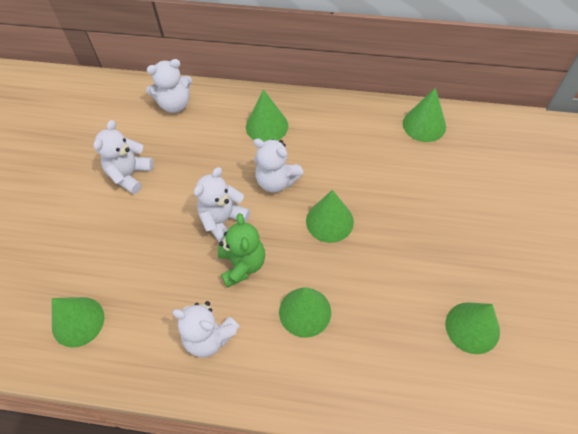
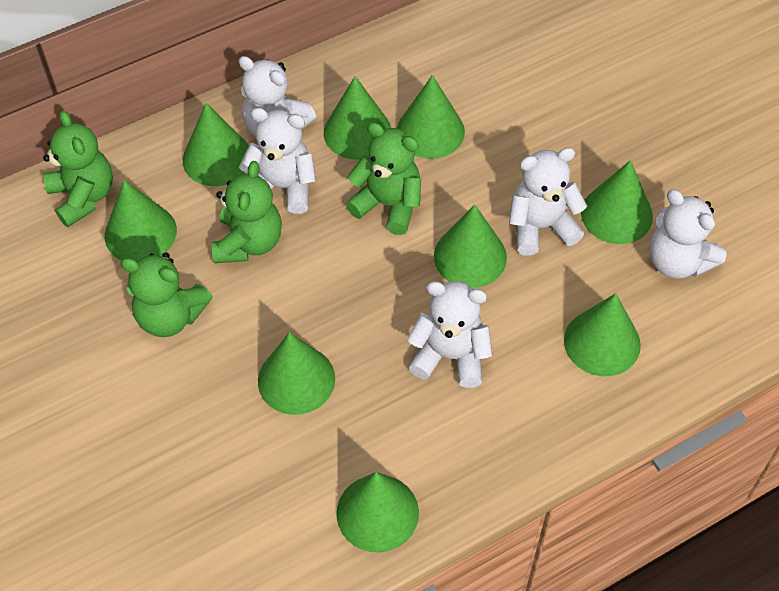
green cone: [52,297,104,348] [246,89,288,142] [279,287,331,338] [306,190,354,243] [403,88,446,142] [446,302,500,354] = 6 -> [105,180,177,261] [183,103,249,186] [258,332,335,415] [324,76,391,160] [336,472,419,553] [397,75,465,159] [434,204,507,288] [564,293,641,376] [581,160,653,244] = 9
green teddy bear: [218,213,265,288] = 1 -> [43,111,113,227] [121,252,213,337] [212,161,282,263] [346,122,421,235] = 4

